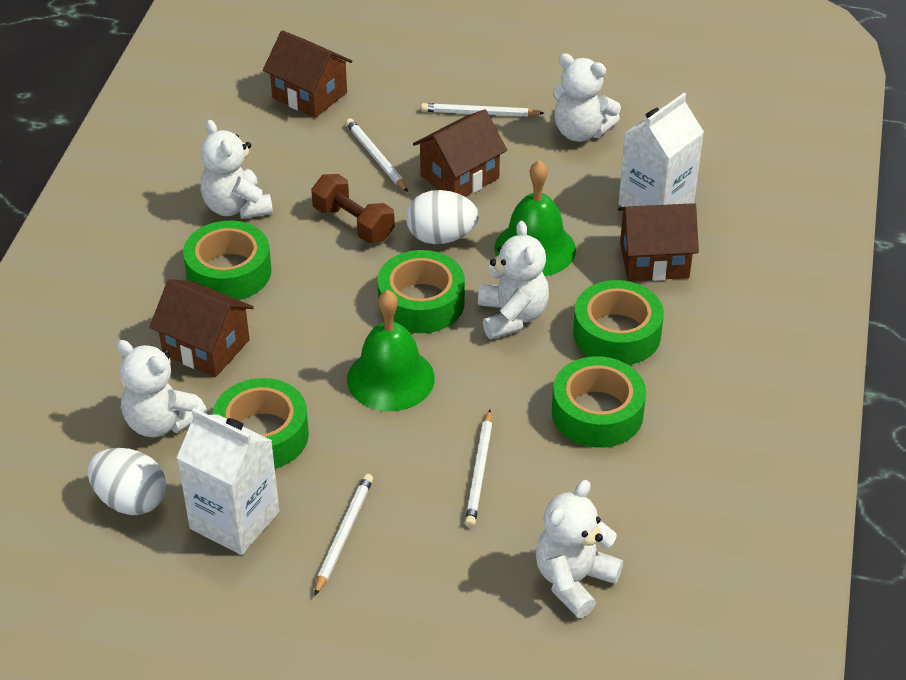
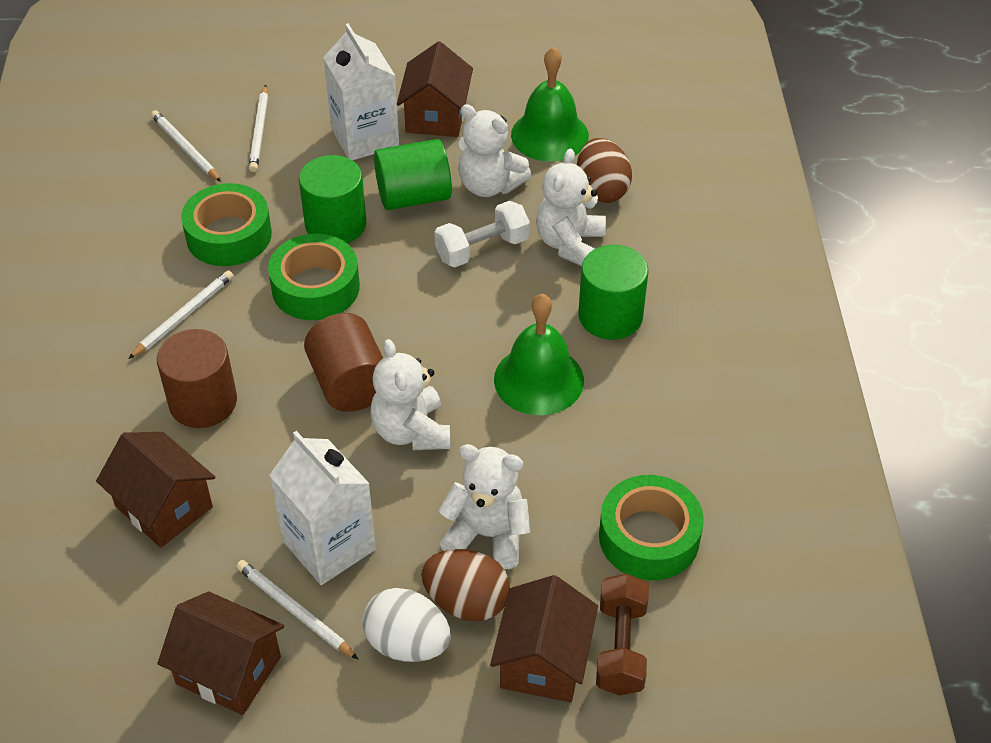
brown cylinder: none = 0 -> [157,329,237,428] [304,313,383,412] = 2
brown egg: none = 0 -> [421,549,510,621] [577,138,632,203] = 2
green cylinder: none = 0 -> [299,155,366,243] [374,139,452,210] [578,245,649,340] = 3
green tape: [183,221,271,300] [213,378,309,469] [377,250,465,333] [552,356,646,448] [573,280,664,365] = 5 -> [181,183,272,266] [268,234,360,320] [599,475,704,580] = 3
white dumbbell: none = 0 -> [435,201,530,267] = 1
white egg: [87,448,167,515] [406,190,479,244] = 2 -> [362,588,451,662] = 1
white teddy bear: [117,340,207,437] [200,120,273,219] [478,221,549,339] [536,480,623,618] [553,53,621,142] = 5 -> [370,339,450,450] [438,444,530,569] [458,104,531,197] [536,149,606,266] = 4

